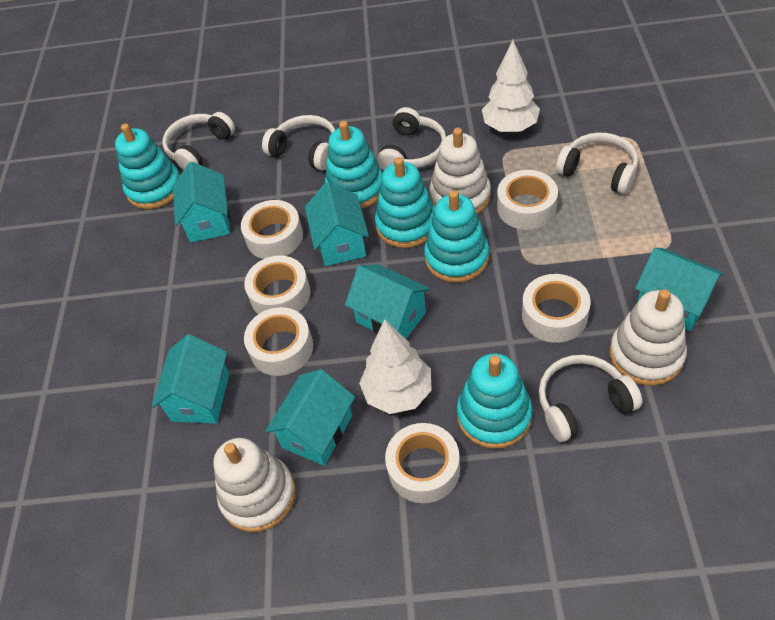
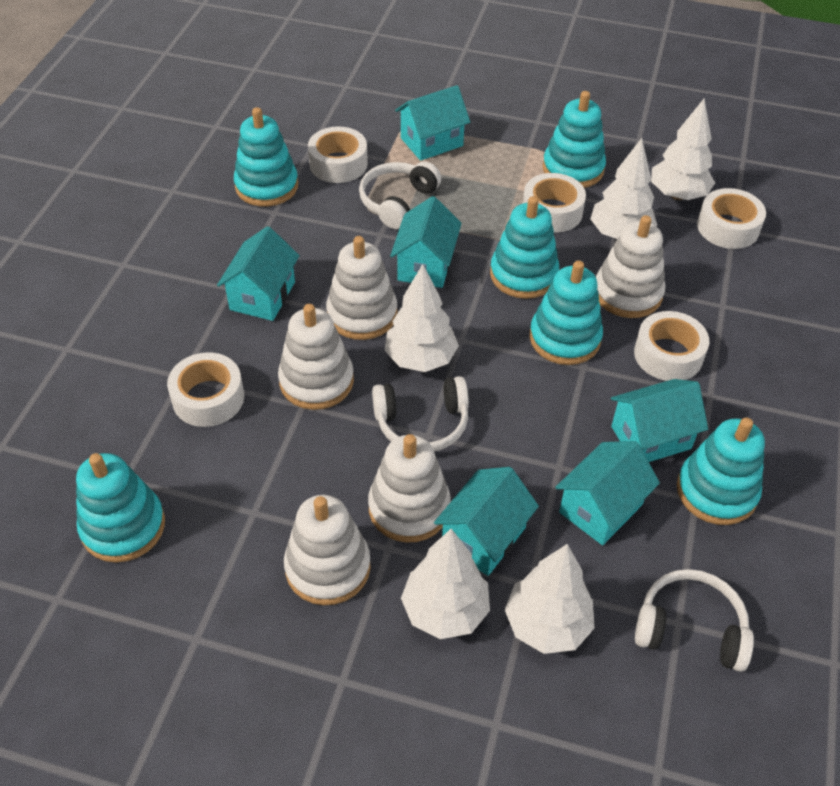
turquoise stacking toy: [115,123,180,209] [325,121,383,209] [375,157,435,248] [424,190,489,283] [457,353,533,449] = 5 -> [76,453,165,563] [234,107,298,207] [490,196,559,299] [530,261,603,365] [543,91,606,188] [677,418,765,525] = 6
white headphones: [162,112,235,170] [262,115,335,171] [377,107,446,170] [539,355,642,442] [556,133,638,194] = 5 -> [359,162,441,229] [372,376,469,452] [635,569,754,672] = 3
white stacking toy: [213,438,296,532] [429,128,491,214] [610,289,687,386] = 3 -> [278,304,354,410] [284,495,371,605] [326,236,397,340] [368,434,451,543] [596,215,665,318] = 5
white tape: [241,200,303,259] [244,255,310,314] [244,307,313,376] [385,423,460,503] [497,170,558,230] [522,274,591,343] = 6 -> [167,352,244,427] [308,126,368,183] [523,173,586,233] [634,311,709,381] [697,188,766,249] = 5
white tree: [359,320,432,414] [482,40,540,132] = 2 -> [385,264,459,372] [401,529,490,639] [505,544,595,654] [591,138,657,239] [651,99,715,200] = 5

